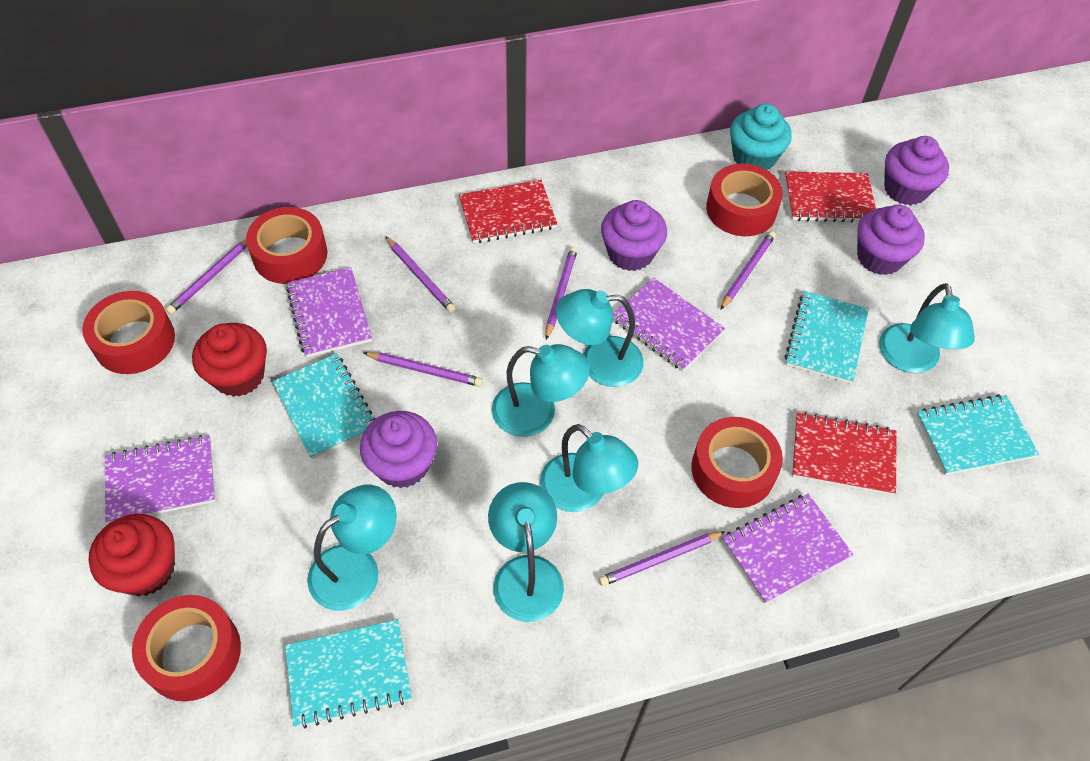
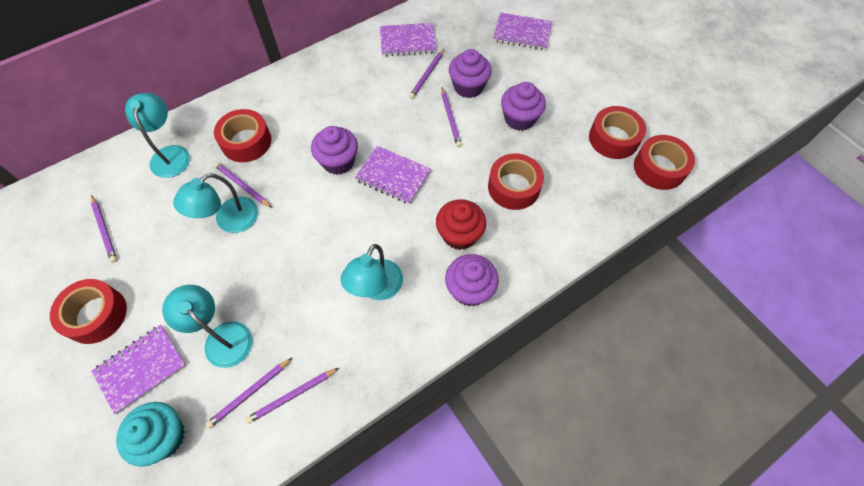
red cupcake: [89,514,175,596] [192,323,267,397] = 2 -> [436,199,486,250] = 1
red notebook: [459,180,557,243] [785,171,876,222] [792,412,897,495] = 3 -> none = 0
turquoise lamp: [307,485,397,611] [488,482,564,622] [492,344,590,437] [540,424,638,512] [556,289,643,387] [879,283,975,373] = 6 -> [125,93,190,178] [162,285,252,368] [173,173,258,233] [340,244,403,300] = 4
turquoise notebook: [272,353,375,459] [285,619,412,729] [785,291,869,384] [916,394,1039,475] = 4 -> none = 0

